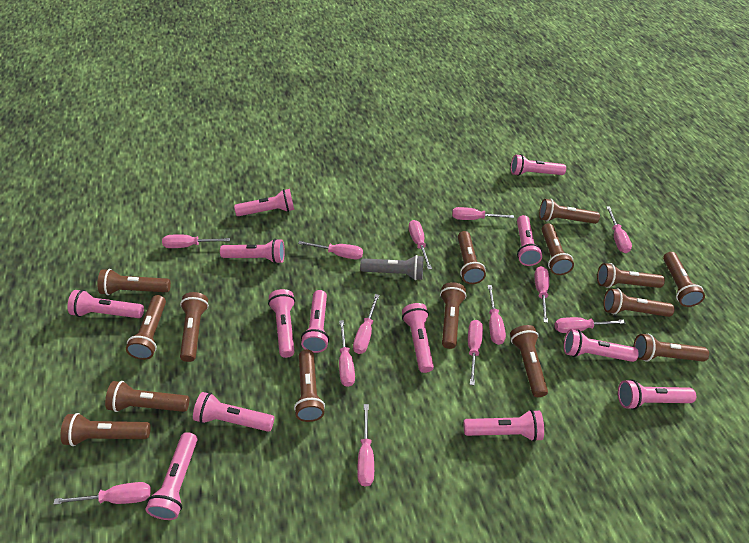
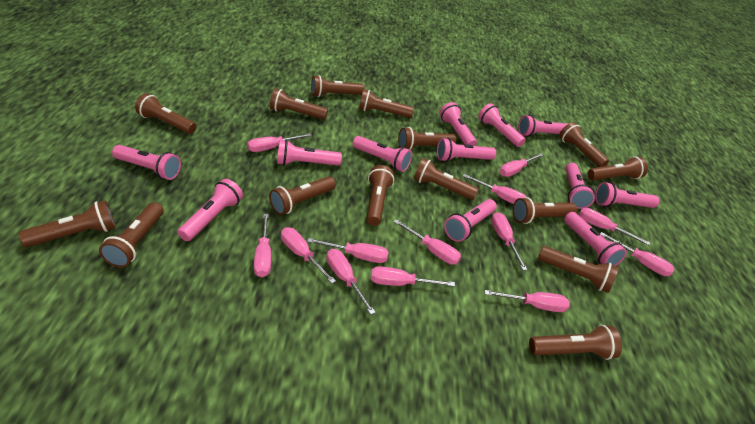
grey flashlight: [360,255,423,280] = 1 -> none = 0
pink flashlight: [67,290,144,318] [145,432,197,520] [193,392,275,432] [220,239,285,264] [234,189,294,216] [268,289,295,358] [301,290,329,353] [402,303,434,373] [463,410,544,442] [511,154,566,176] [517,215,542,266] [564,329,639,362] [618,379,696,410] = 13 -> [112,145,181,180] [177,179,243,241] [277,140,342,166] [353,136,412,172] [437,138,496,162] [440,102,477,146] [444,199,497,242] [478,103,526,147] [518,115,567,137] [564,212,627,266] [565,163,595,209] [595,182,660,208] = 12

